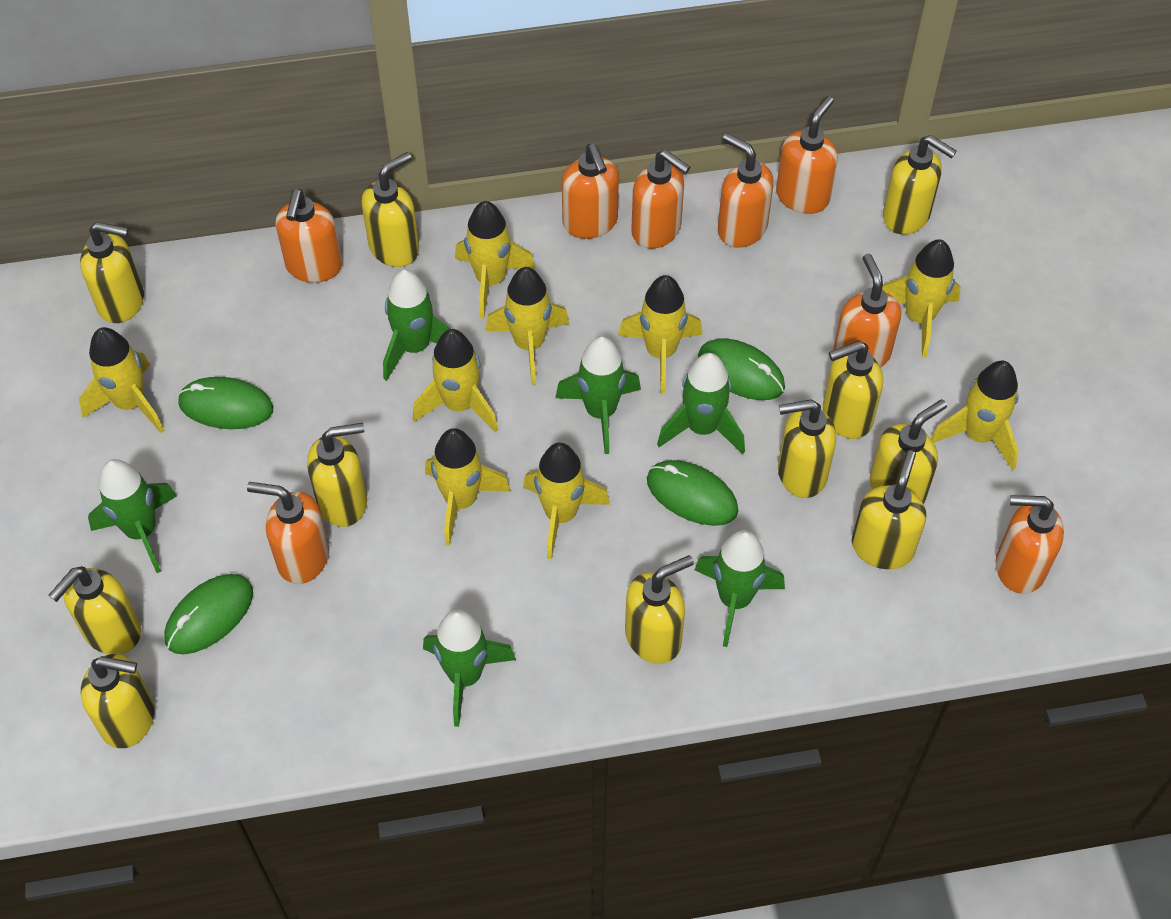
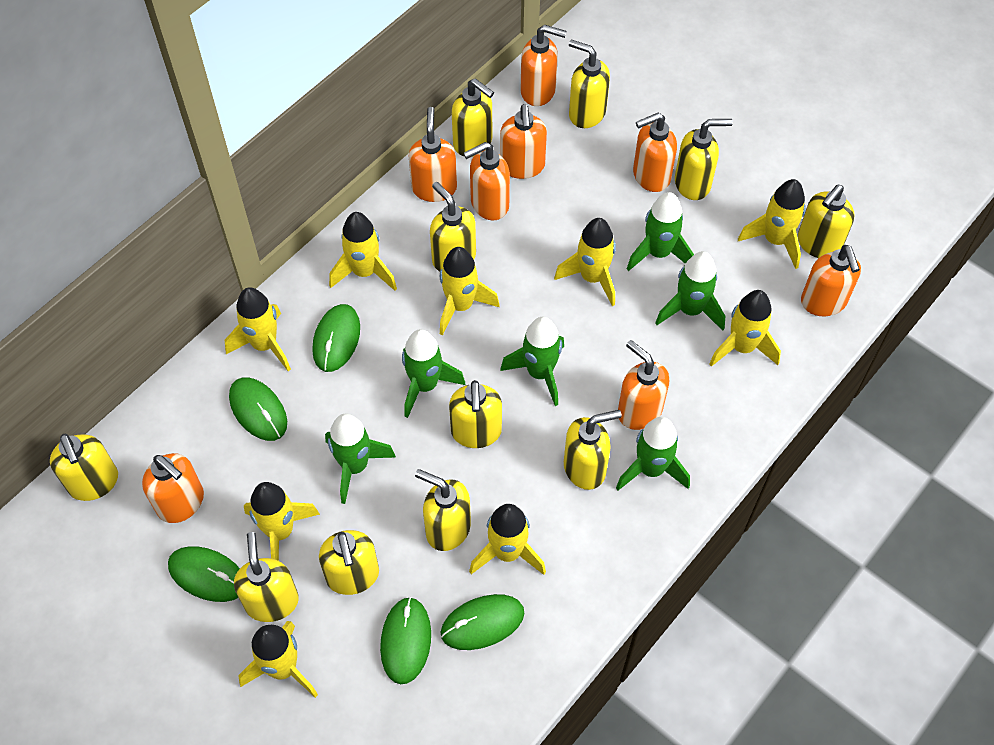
green mouse: [164,574,253,654] [178,377,273,429] [647,460,738,526] [698,338,785,400] = 4 -> [168,546,240,602] [229,377,287,441] [312,304,360,372] [380,597,431,684] [441,594,525,650] = 5

